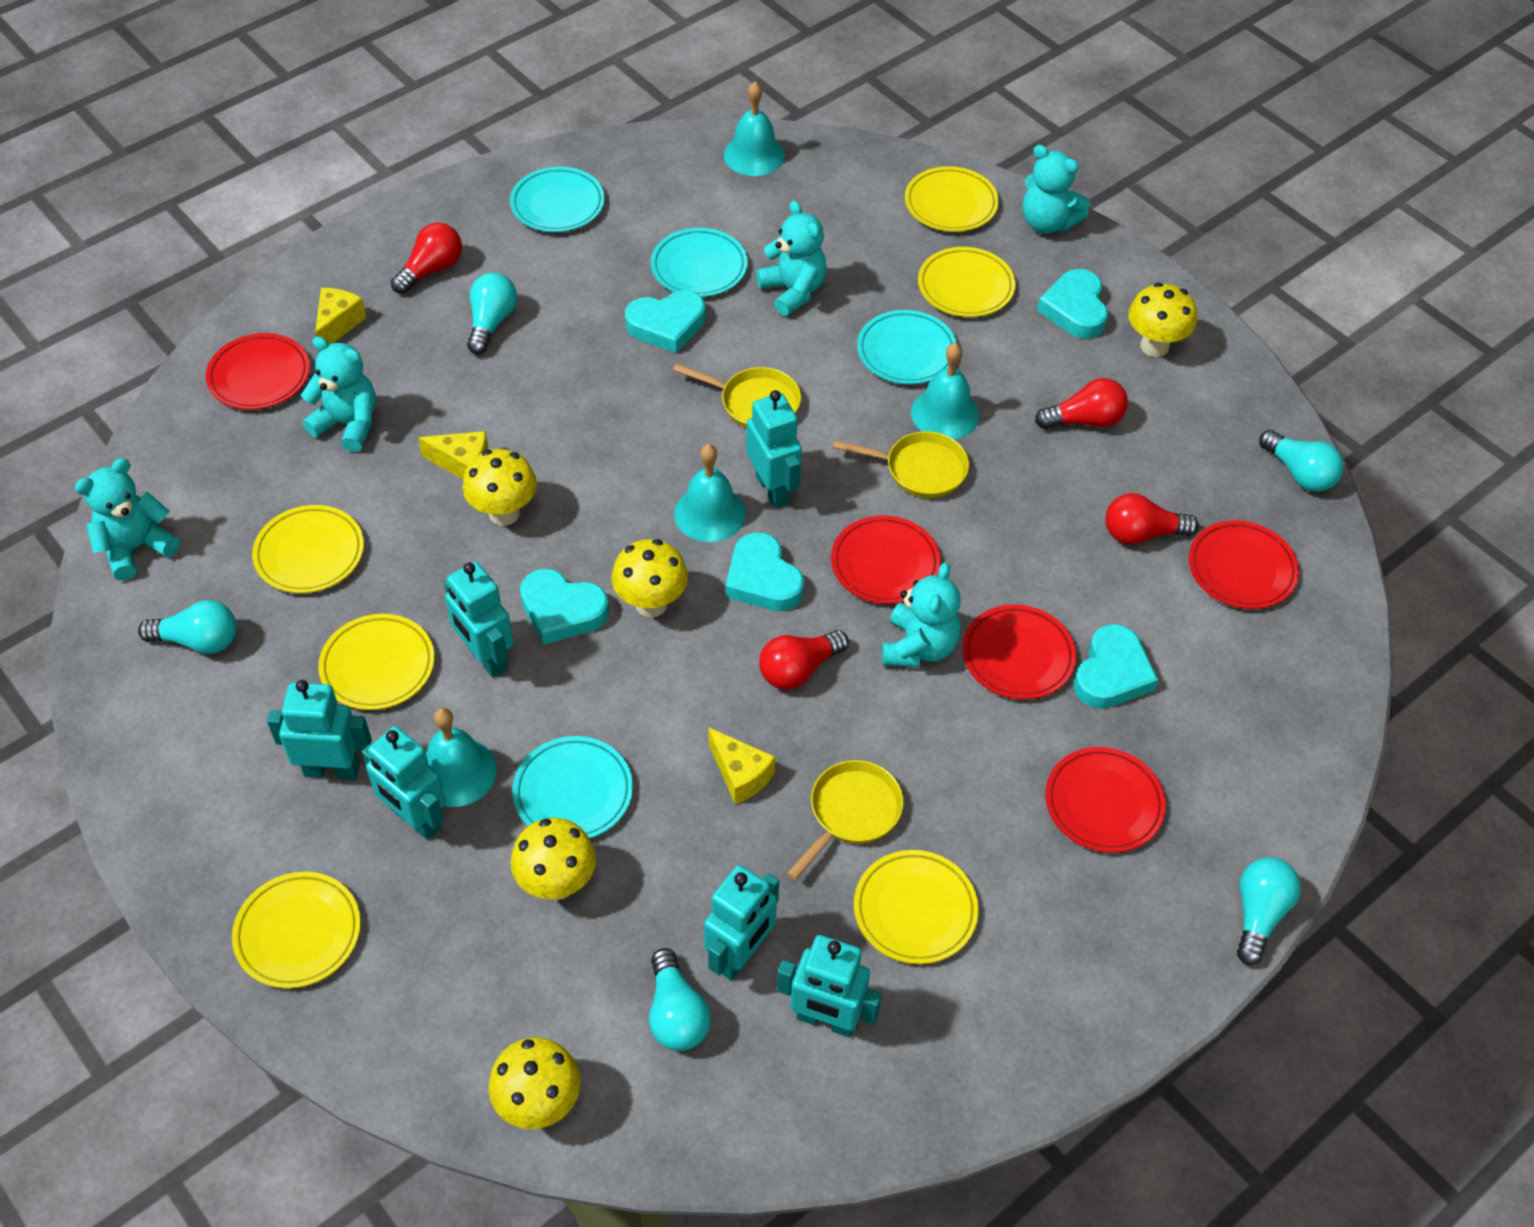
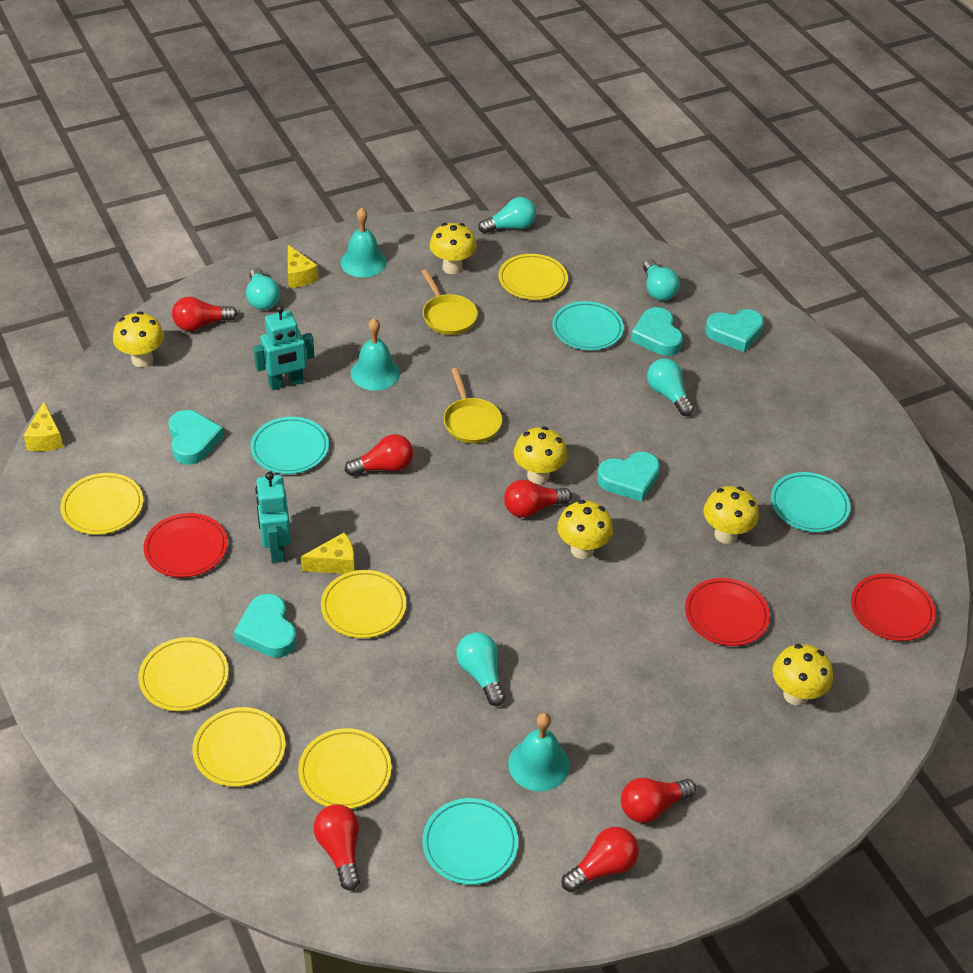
red light bulb: [391,223,462,294] [759,630,849,689] [1035,378,1128,429] [1105,493,1199,545] = 4 -> [172,297,237,331] [313,805,360,891] [345,434,413,476] [504,480,572,518] [562,827,639,892] [621,778,696,823] = 6
red plate: [205,333,310,410] [831,515,941,604] [962,604,1076,700] [1045,747,1166,853] [1189,521,1299,609] = 5 -> [144,513,228,578] [685,578,770,646] [851,574,936,641] = 3
turquoise bell: [426,708,497,807] [674,444,746,542] [724,81,785,176] [911,343,979,439] = 4 -> [340,208,387,277] [351,318,400,391] [508,713,569,791] = 3
turquoise robot: [267,680,372,780] [362,726,446,840] [444,561,514,678] [704,865,779,980] [746,390,802,508] [777,935,882,1037] = 6 -> [253,305,314,390] [255,472,291,563] = 2
turquoise teddy bear: [74,458,180,581] [301,336,376,452] [756,200,827,316] [882,562,961,667] [1023,145,1090,234] = 5 -> none = 0
yellow mushroom: [463,449,537,526] [489,1037,581,1129] [511,818,596,900] [611,539,688,617] [1128,283,1197,357] = 5 -> [113,312,164,367] [429,223,476,274] [514,426,567,484] [557,500,613,559] [704,486,759,544] [772,644,833,706] = 6
yellow pan: [673,363,801,428] [787,760,904,880] [833,431,969,498] = 3 -> [421,269,478,335] [444,368,502,444] = 2

